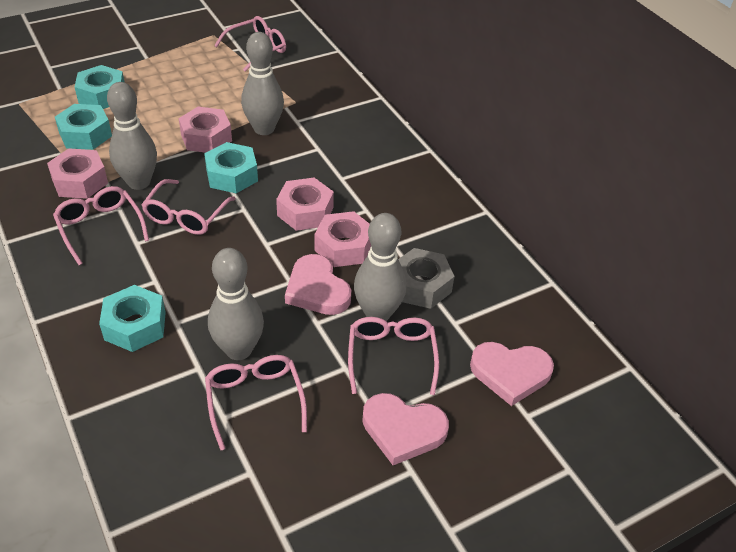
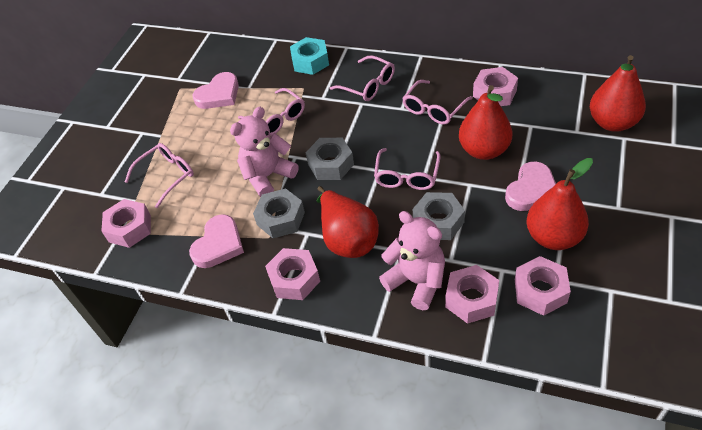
grey bowling pin: [107,82,157,190] [208,248,264,360] [241,32,284,135] [354,213,406,321] = 4 -> none = 0
grey nut: [398,248,455,309] = 1 -> [253,188,305,238] [306,138,354,180] [413,192,465,240] = 3
pink nut: [47,149,108,199] [179,107,232,153] [276,178,334,231] [314,211,371,267] = 4 -> [102,199,151,248] [265,248,320,300] [445,265,499,324] [473,67,518,106] [515,256,571,316] = 5
pink teddy bear: none = 0 -> [230,107,298,197] [379,211,445,310] = 2
red pear: none = 0 -> [317,186,379,258] [459,85,512,160] [527,158,593,250] [590,55,646,132] = 4
turquoise nut: [55,104,112,150] [75,65,125,109] [99,285,166,352] [204,142,258,193] = 4 -> [290,37,329,75] = 1

